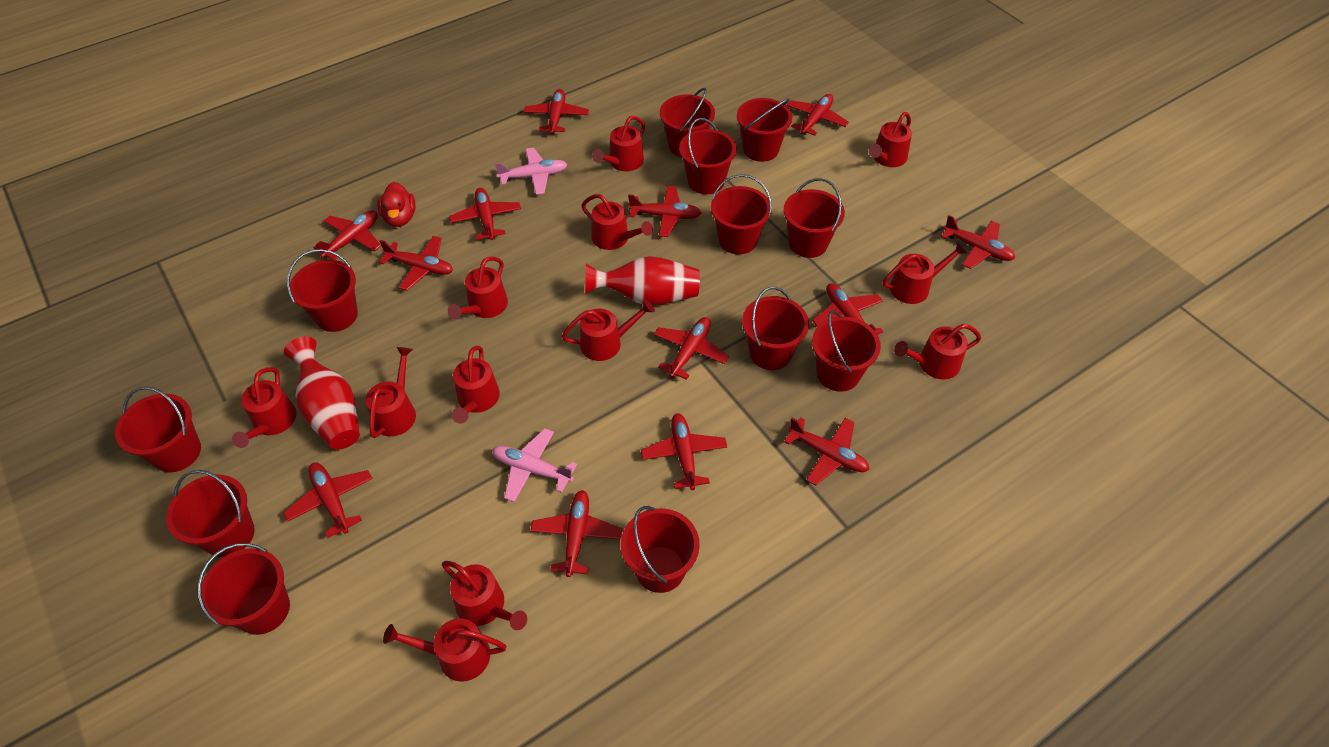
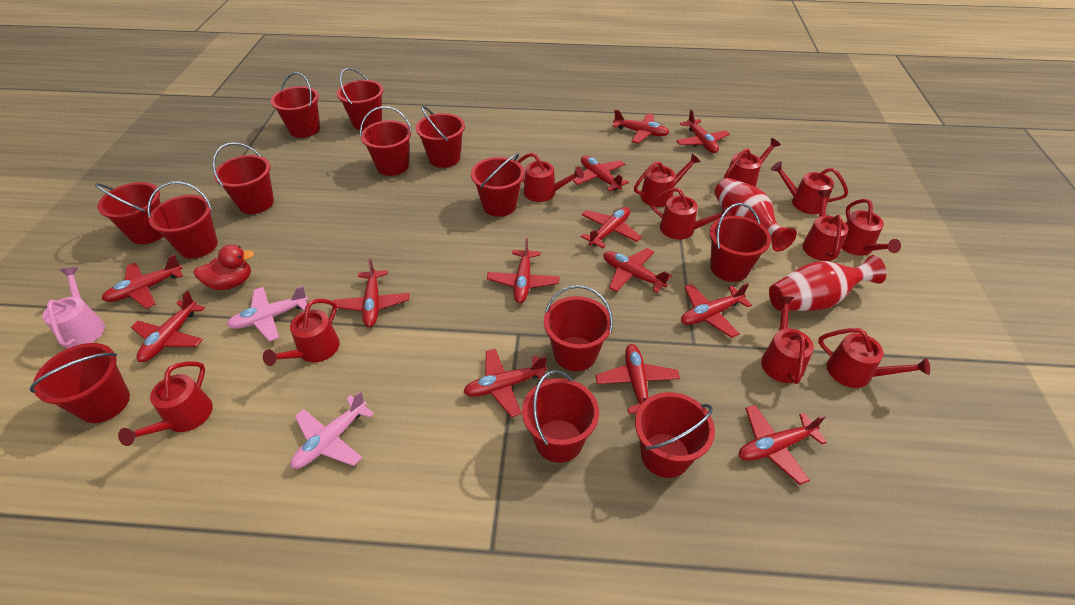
pink watering can: none = 0 -> [43,267,105,348] = 1
red bucket: [115,386,201,472] [166,470,255,557] [197,543,290,635] [287,249,358,332] [621,506,700,593] [660,88,715,157] [679,118,737,194] [711,174,772,255] [737,98,793,162] [742,287,809,370] [784,178,845,258] [812,310,881,392] = 12 -> [30,343,130,423] [95,182,163,244] [147,182,218,259] [212,142,274,214] [271,72,320,138] [337,68,383,131] [360,106,412,176] [416,106,465,168] [471,153,525,217] [522,370,599,463] [544,285,613,371] [635,392,715,478] [709,203,771,282] = 13
red watering can: [232,367,297,448] [365,347,416,438] [383,618,506,682] [442,561,527,630] [448,257,508,320] [452,346,500,424] [562,300,655,361] [581,194,653,250] [592,116,645,171] [869,112,912,167] [883,243,967,304] [894,324,981,379] = 12 -> [118,361,213,446] [263,299,340,366] [517,153,584,202] [634,153,701,207] [650,188,731,240] [724,138,781,187] [761,296,814,384] [771,161,848,214] [803,190,848,261] [818,328,930,388] [841,199,901,256] = 11

